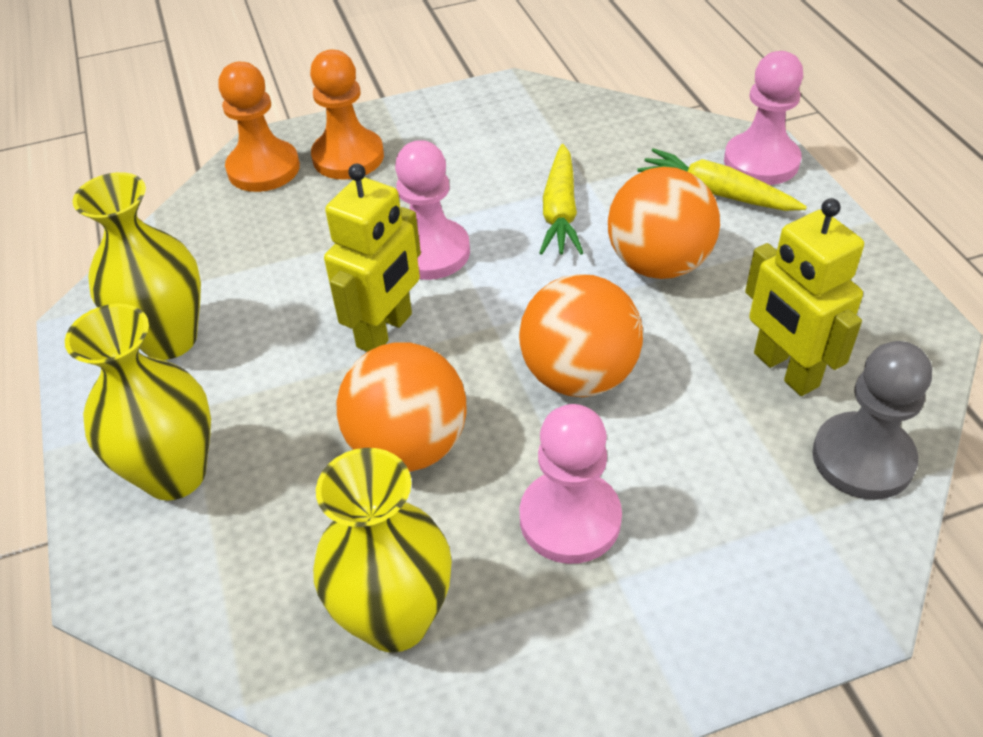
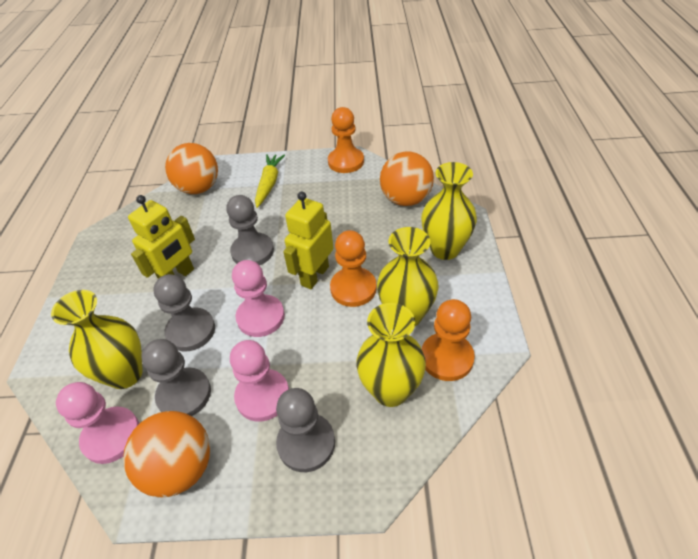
grey pawn: [812,341,932,500] = 1 -> [141,339,211,416] [153,274,215,351] [226,195,274,265] [276,388,335,472] = 4
orange pawn: [218,62,300,192] [310,50,384,180] = 2 -> [328,107,364,173] [330,230,377,307] [422,299,475,381] = 3
yellow carrot: [539,144,583,255] [637,148,807,211] = 2 -> [255,154,285,208] = 1
yellow vase: [65,304,211,500] [72,172,201,360] [313,448,451,652] = 3 -> [51,290,143,389] [356,303,426,407] [377,227,439,326] [421,162,477,260] = 4

